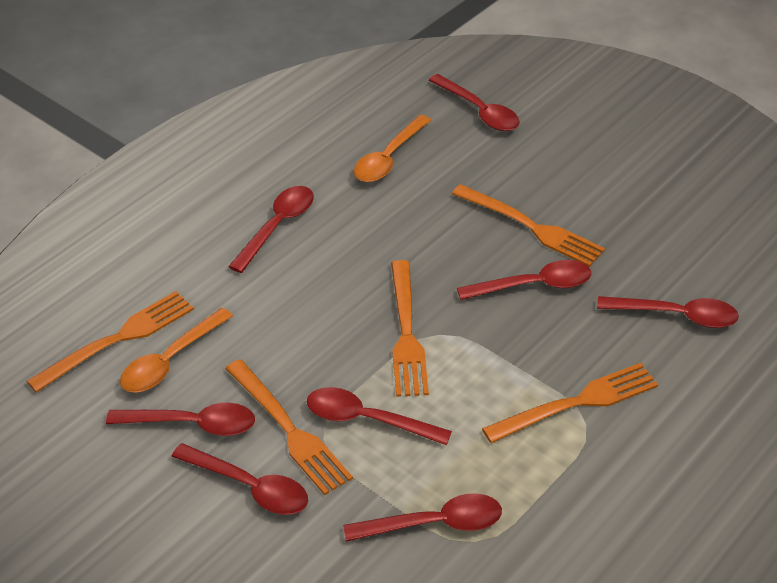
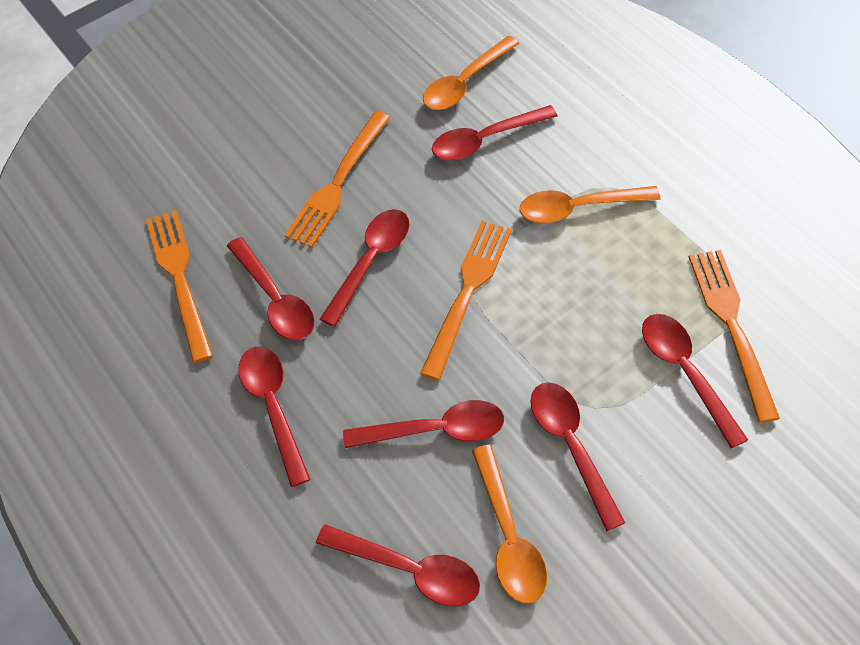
orange fork: [27,291,194,393] [225,359,353,495] [391,260,429,397] [452,184,605,267] [482,363,658,443] = 5 -> [146,210,213,363] [284,111,390,248] [420,221,512,380] [689,250,780,423] = 4
orange spoon: [120,308,233,392] [354,115,431,182] = 2 -> [423,36,519,110] [472,445,547,604] [520,186,661,223] = 3

